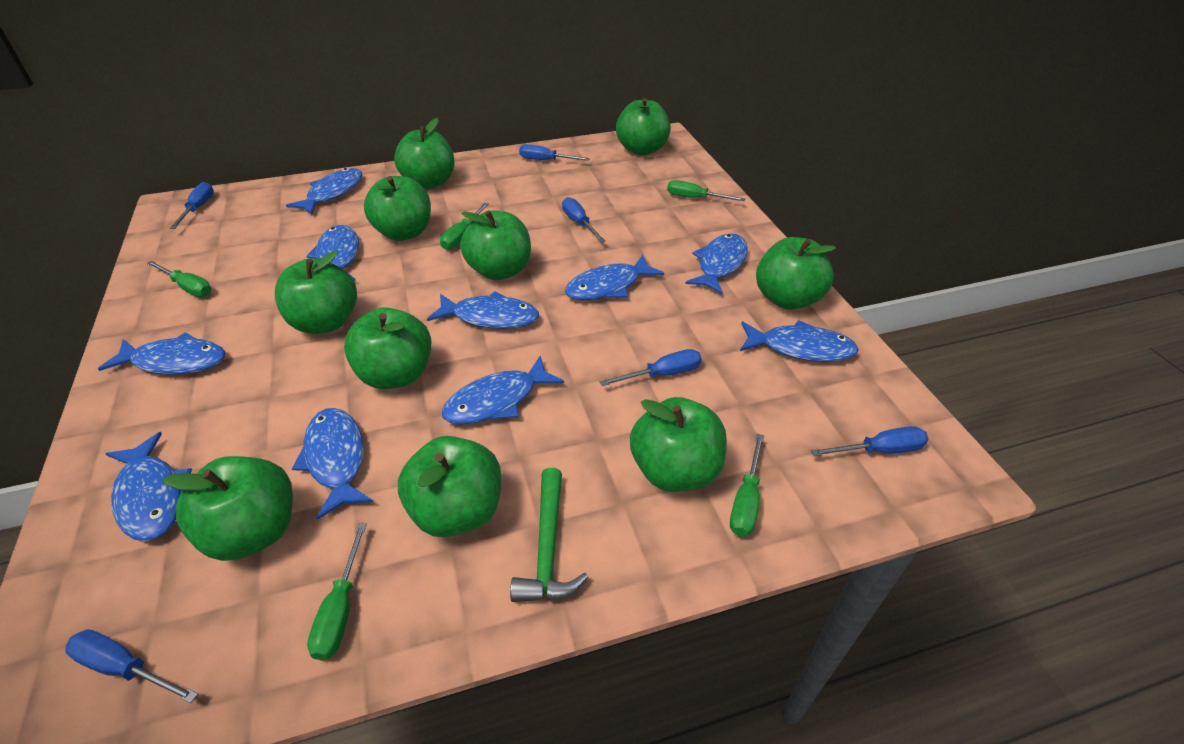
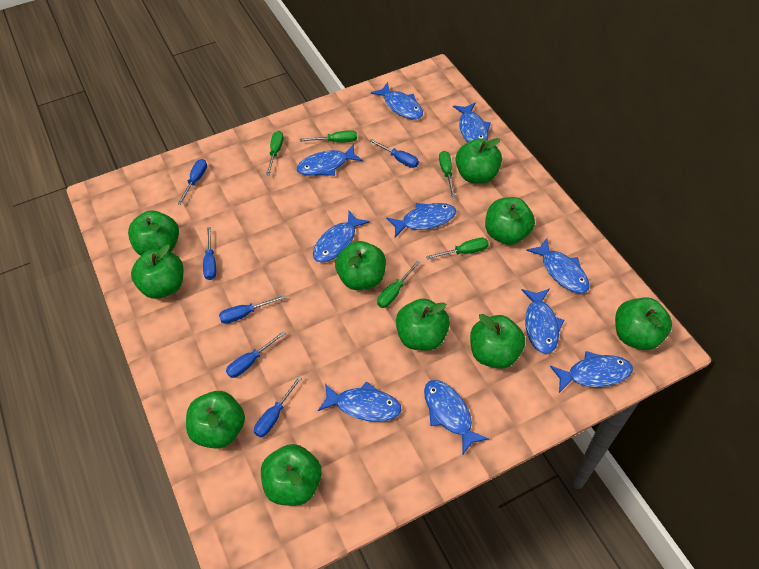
green hammer: [510,468,588,602] = 1 -> none = 0

